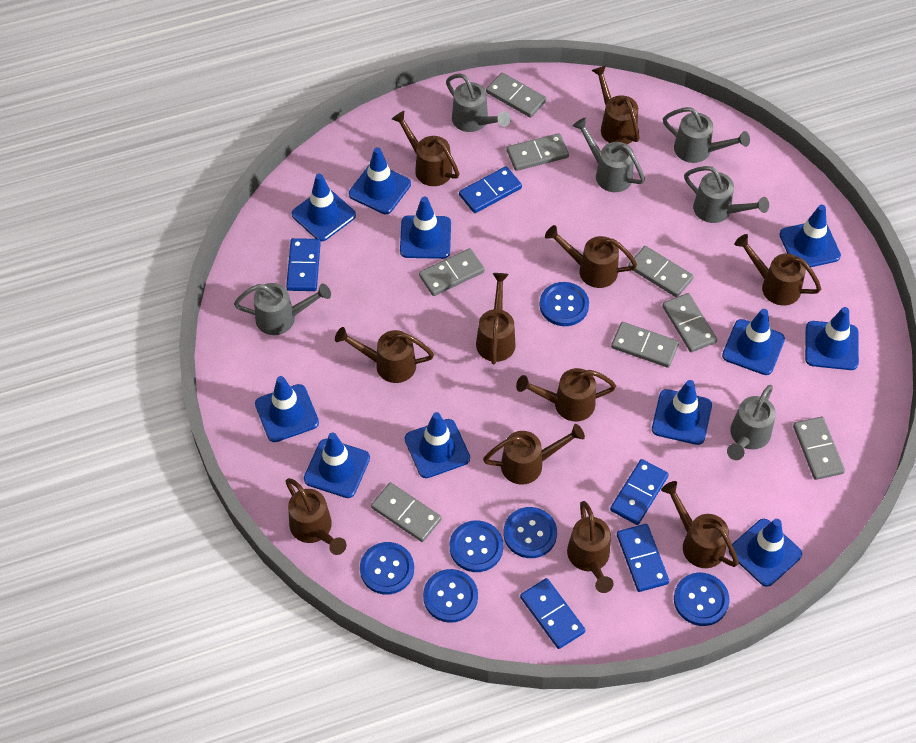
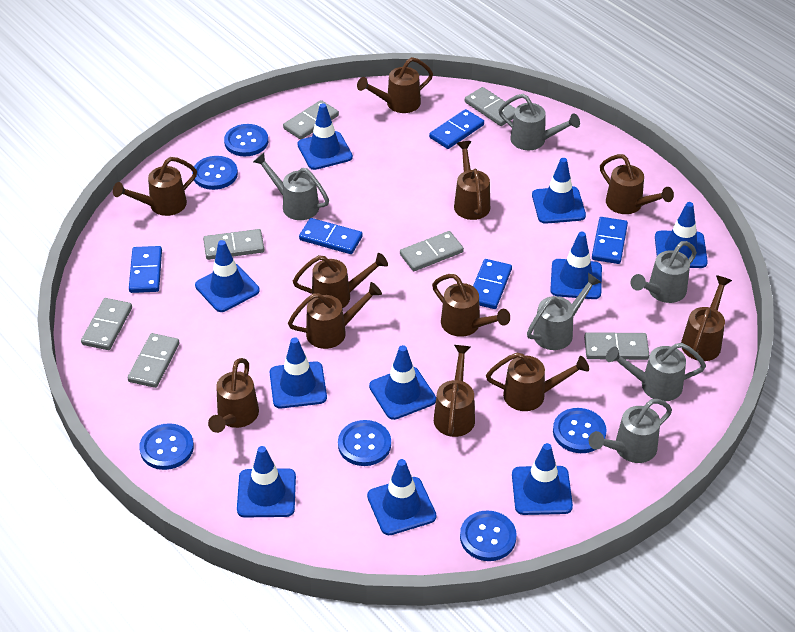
blue traffic cone: [255,376,319,442] [292,174,356,241] [304,432,370,498] [349,147,411,214] [400,197,451,259] [405,412,470,478] [652,380,712,445] [722,309,785,375] [729,519,802,587] [780,205,841,267] [805,307,859,370] = 11 -> [195,240,260,312] [237,446,296,517] [270,337,327,409] [297,103,353,170] [367,459,436,535] [369,345,436,420] [512,443,573,515] [532,158,586,224] [550,231,602,299] [655,202,708,268] = 10
grey domino: [371,482,441,542] [419,248,485,296] [486,73,547,118] [507,133,569,171] [611,322,679,368] [628,246,694,297] [662,293,717,352] [793,417,845,480] = 8 -> [81,298,132,350] [128,333,179,388] [203,229,264,260] [283,100,339,140] [400,231,464,271] [465,87,516,126] [584,332,649,360] = 7

